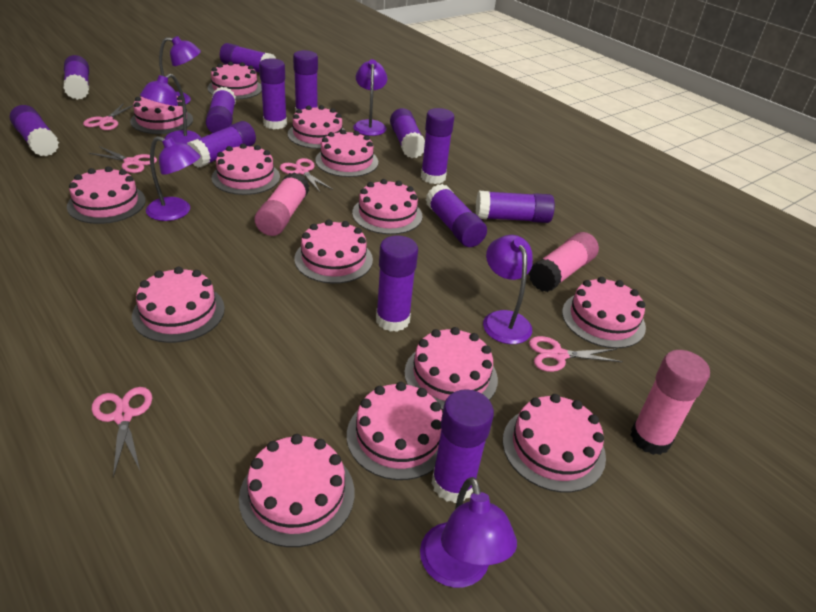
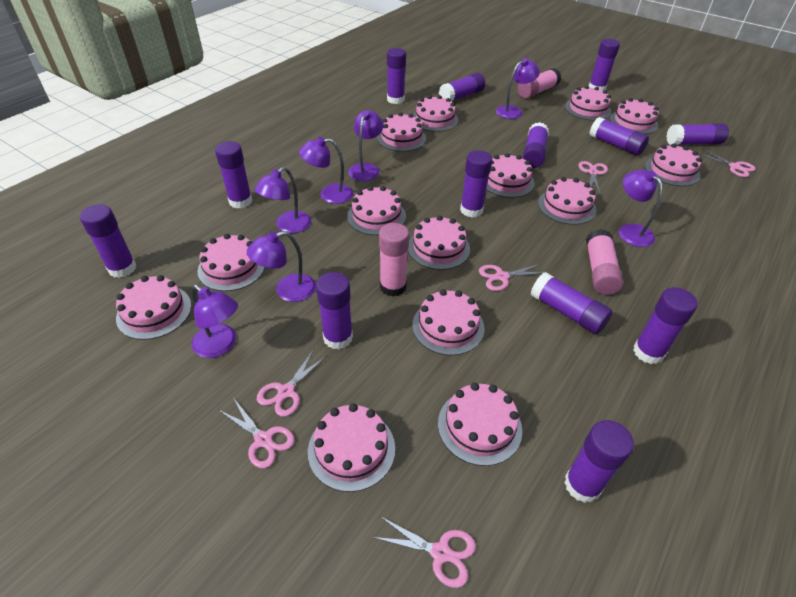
pink scissors: [83,103,133,130] [89,146,157,173] [92,387,152,477] [280,158,333,192] [529,336,623,372] = 5 -> [219,399,295,468] [257,349,327,417] [372,516,476,588] [479,264,548,291] [579,161,608,194] [699,149,756,177] = 6
purple lamp: [140,74,201,144] [146,136,200,221] [159,36,201,104] [353,59,387,136] [420,477,517,588] [483,235,533,344] = 6 -> [191,285,238,358] [247,231,316,302] [255,167,311,233] [299,137,353,204] [348,110,384,181] [496,58,540,119] [619,170,662,247] = 7

